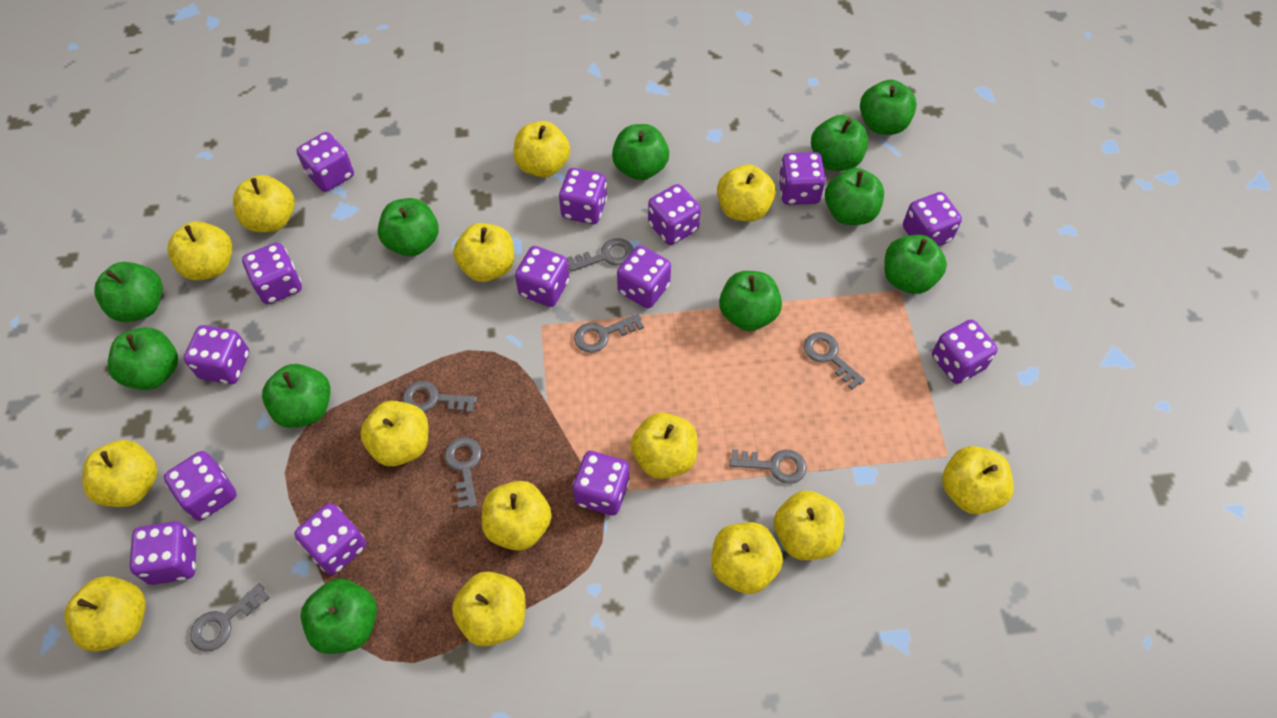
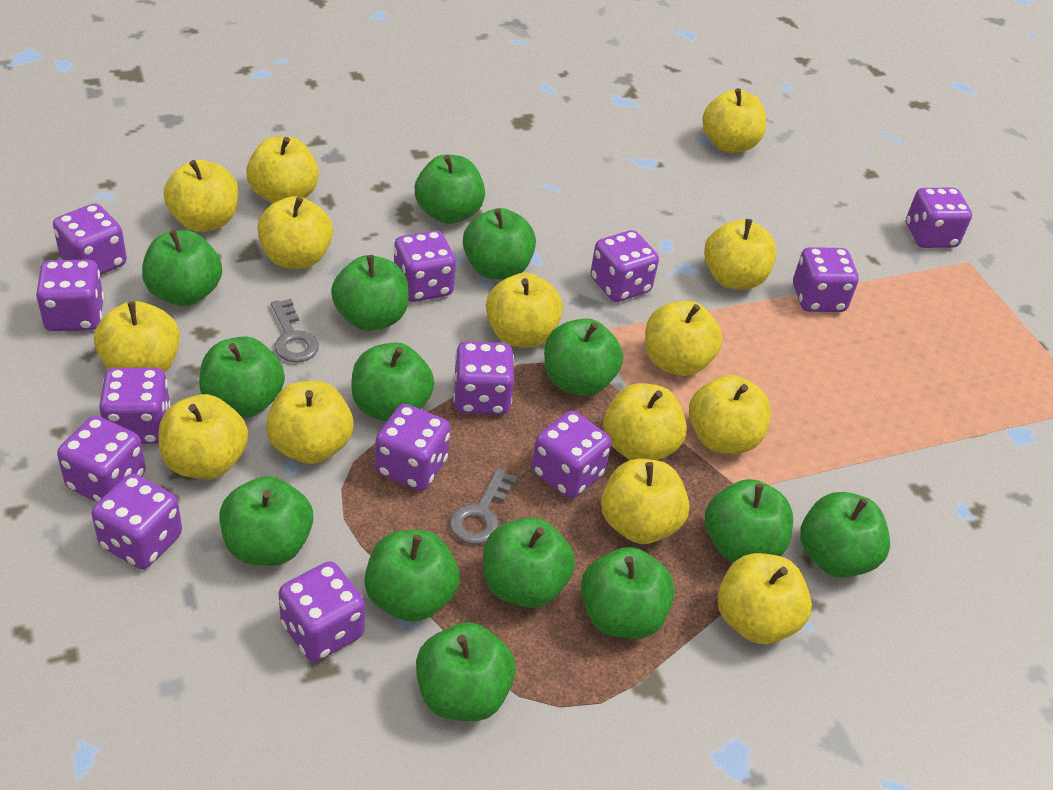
green apple: [94,262,162,322] [108,328,178,390] [262,364,331,428] [301,579,377,654] [378,198,439,256] [612,124,669,180] [719,271,782,331] [811,115,868,171] [825,168,884,225] [860,80,917,135] [884,235,947,294] = 11 -> [142,230,222,306] [199,336,285,418] [219,476,313,566] [331,255,409,331] [351,342,434,422] [364,530,460,622] [415,155,485,224] [416,623,516,721] [463,208,536,280] [483,517,575,608] [544,319,623,396] [581,547,675,639] [705,479,793,562] [800,492,890,578] = 14
grey key: [190,583,270,652] [403,381,477,413] [445,437,482,509] [567,238,634,272] [574,314,644,353] [730,449,807,484] [804,332,865,390] = 7 -> [271,299,319,363] [450,468,517,545] = 2
purple dice: [130,521,197,585] [164,451,237,521] [184,325,250,384] [242,242,302,304] [294,503,366,575] [297,132,354,192] [515,246,569,307] [559,168,607,224] [573,451,630,516] [617,246,671,308] [648,184,701,245] [778,152,826,205] [903,192,962,246] [932,319,998,384] = 14 -> [36,259,104,331] [53,203,127,275] [57,416,146,502] [91,474,182,569] [99,368,171,444] [279,561,365,662] [375,404,450,491] [394,230,456,302] [453,341,514,415] [532,411,611,499] [590,230,659,302] [793,247,859,312] [906,188,972,248] = 13

